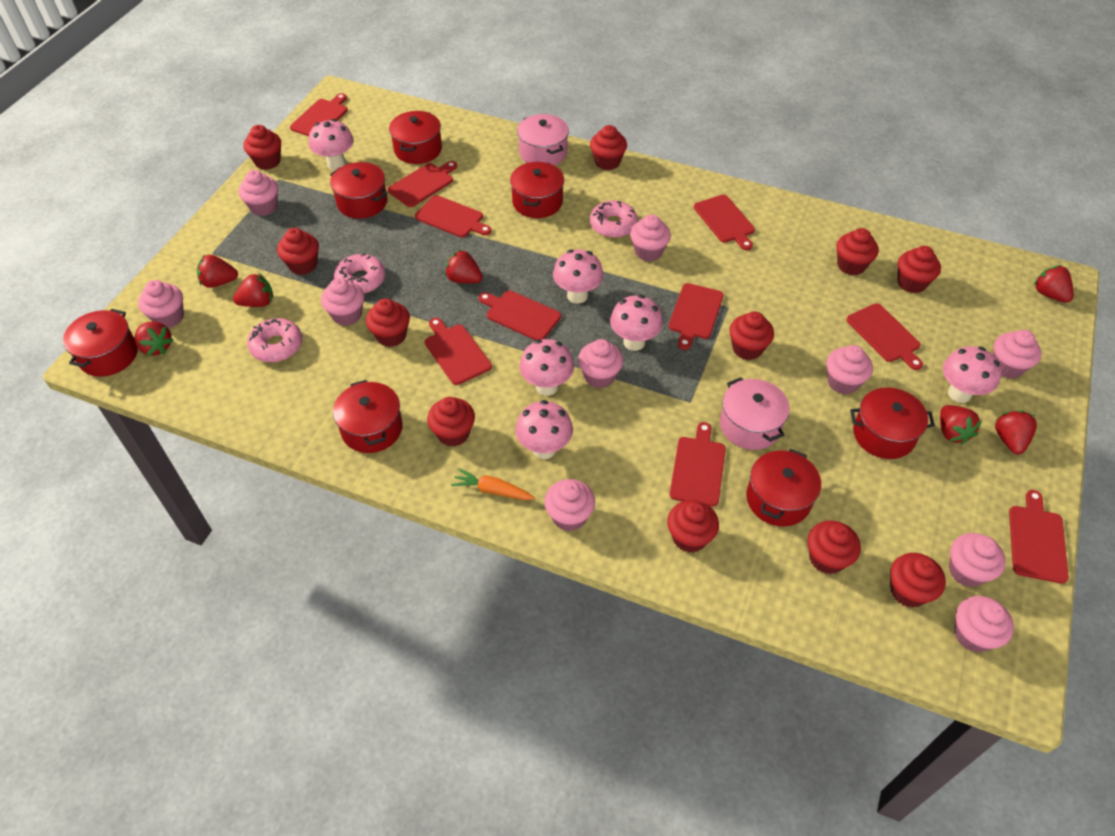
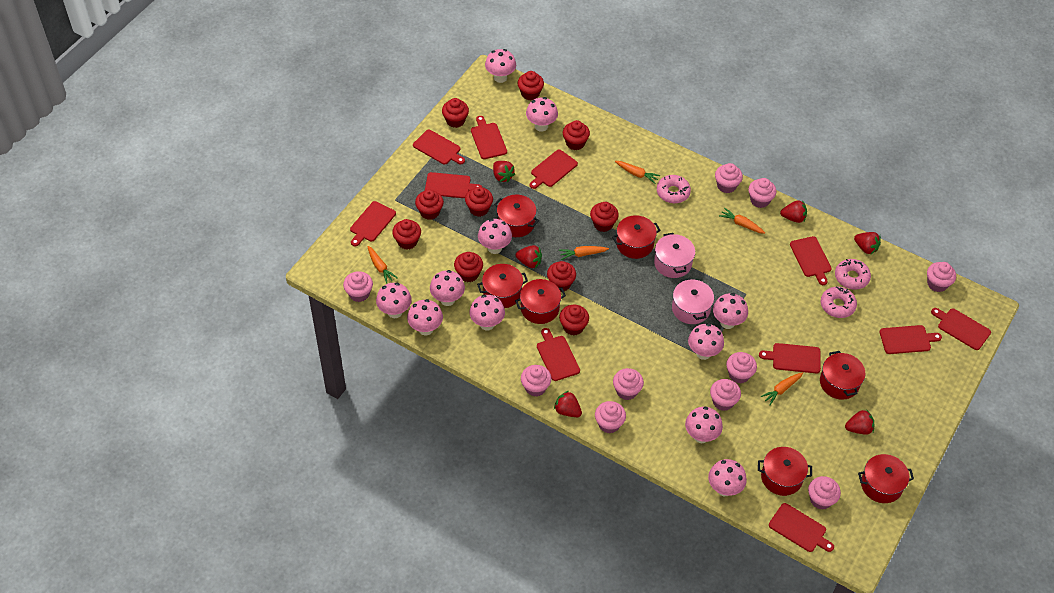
orange carrot: [451,468,535,500] = 1 -> [367,246,398,284] [559,246,609,260] [615,161,660,184] [719,208,765,234] [761,372,803,405] = 5
pink mushroom: [309,119,354,170] [515,400,573,459] [519,339,574,396] [553,249,603,303] [610,295,663,351] [943,346,1001,403] = 6 -> [376,283,412,318] [407,299,443,335] [430,270,465,306] [469,295,505,331] [478,219,512,254] [485,49,516,83] [526,97,558,132] [685,407,723,443] [688,323,724,360] [708,459,747,496] [713,293,748,329] = 11
red cupcake: [244,125,281,170] [277,228,319,275] [366,299,410,347] [427,397,475,447] [590,125,627,170] [667,500,719,553] [729,311,774,360] [807,521,861,574] [837,228,878,275] [890,553,946,608] [898,246,941,293] = 11 -> [392,219,421,250] [415,189,444,220] [442,98,469,128] [454,252,483,282] [465,186,493,217] [518,71,544,100] [547,261,576,292] [559,305,589,336] [563,120,590,150] [590,202,619,232] = 10
red cutting board: [290,93,348,136] [388,161,457,207] [415,195,492,238] [425,318,492,385] [478,290,561,340] [668,283,724,350] [669,422,726,507] [694,195,755,250] [846,303,923,370] [1009,490,1069,584] = 10 -> [350,201,396,247] [413,130,465,165] [425,172,482,198] [471,116,507,159] [529,150,578,189] [537,328,580,381] [759,343,821,373] [769,503,834,552] [790,236,832,285] [879,325,942,354] [931,308,991,350] = 11
red strawberry: [135,321,173,356] [197,255,238,288] [233,273,273,307] [445,249,483,283] [940,405,982,445] [995,410,1037,454] [1034,265,1074,303] = 7 -> [493,161,515,182] [516,245,542,268] [554,391,582,417] [780,200,807,223] [845,409,874,435] [854,232,881,255] = 6

